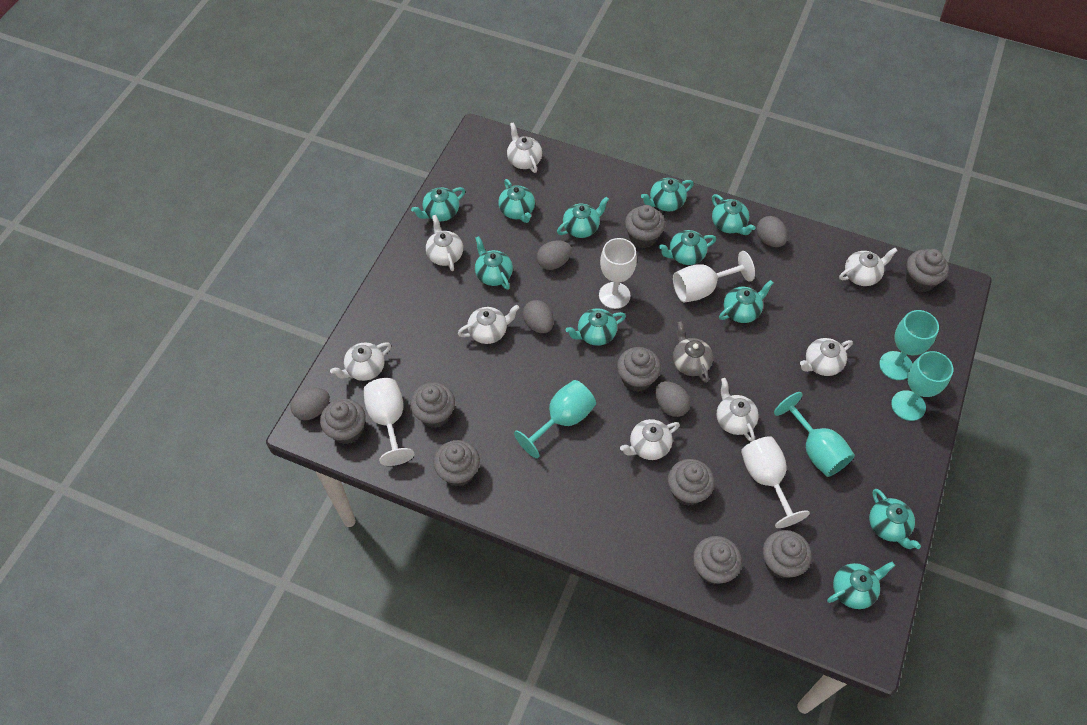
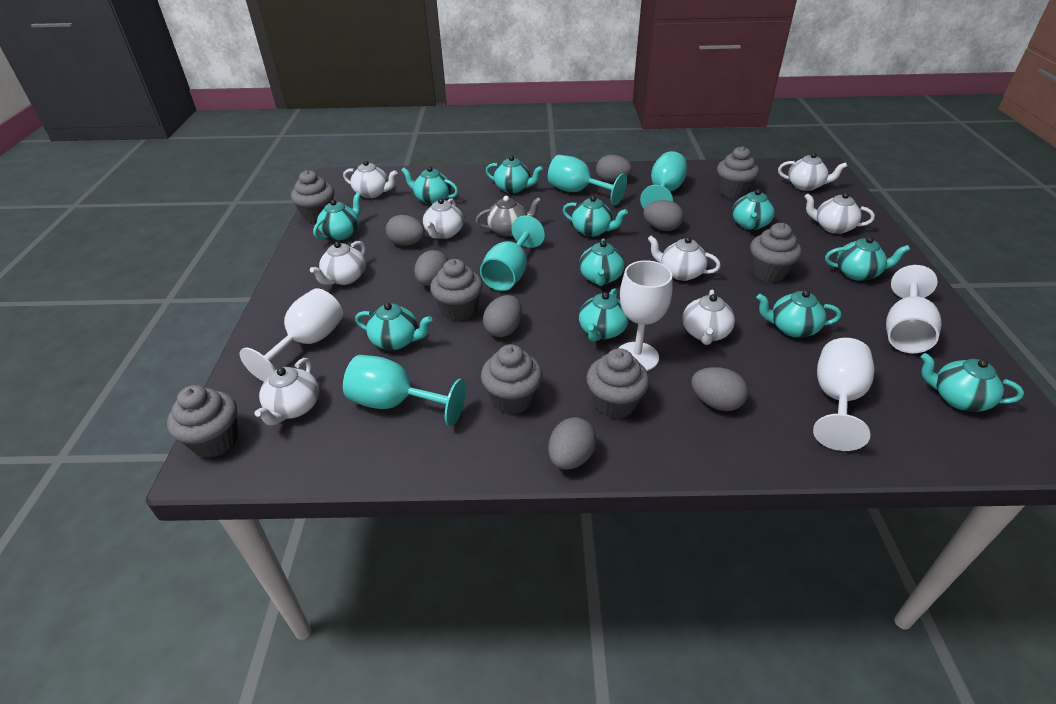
grey cupcake: [320,398,366,444] [410,383,455,428] [434,440,480,487] [617,347,661,392] [625,205,665,248] [668,459,715,506] [693,536,742,584] [763,530,812,578] [906,249,949,292] = 9 -> [167,385,238,458] [291,170,334,223] [430,259,483,321] [481,344,542,414] [586,348,649,419] [717,146,759,198] [750,223,802,282] = 7
grey egg: [290,388,330,420] [523,300,554,333] [537,240,572,270] [655,381,690,417] [756,216,788,247] = 5 -> [386,215,425,246] [414,250,448,286] [483,295,522,337] [548,417,597,470] [596,155,632,182] [643,200,684,231] [691,367,748,411] = 7

